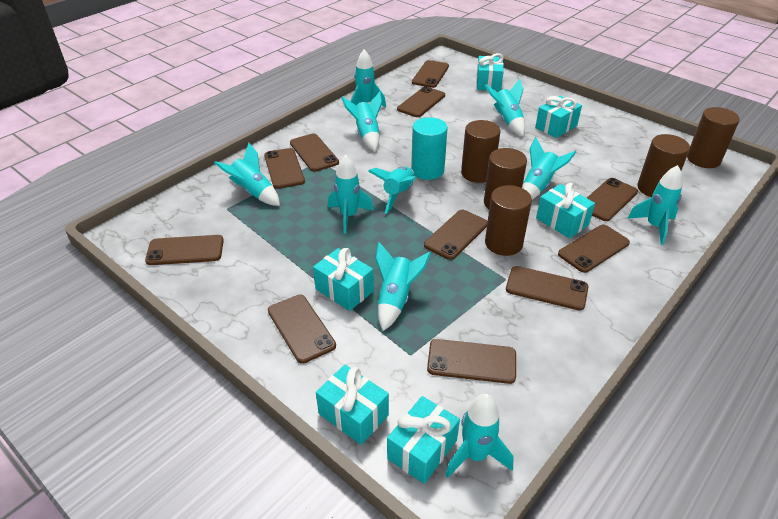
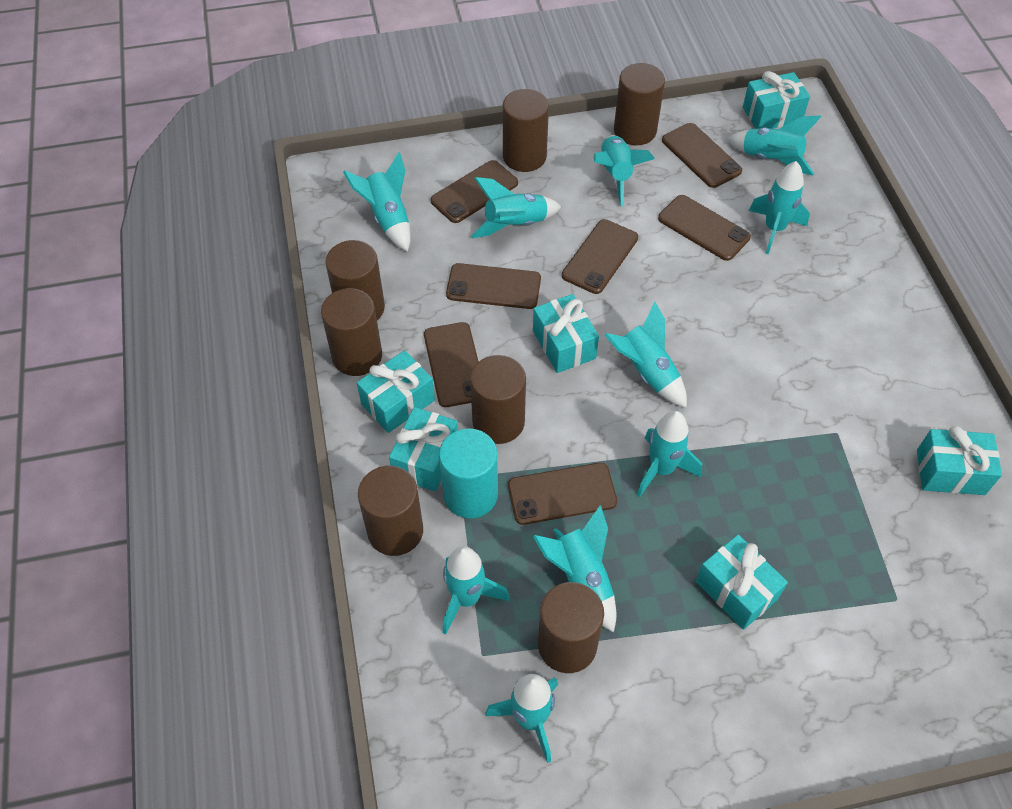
brown cylinder: [461,120,501,183] [484,148,527,209] [485,185,532,256] [637,134,690,197] [687,107,740,168] = 5 -> [321,288,382,376] [326,240,385,320] [358,466,423,556] [470,355,526,444] [503,89,549,172] [538,582,604,673] [614,63,665,145] = 7
brown phone: [145,235,224,265] [264,148,305,189] [268,295,336,363] [290,133,339,172] [397,86,445,117] [412,60,449,88] [424,210,488,260] [427,339,516,384] [506,266,589,310] [558,225,630,273] [587,178,638,221] = 11 -> [424,322,479,407] [430,160,518,223] [446,263,541,309] [508,463,617,525] [562,219,638,294] [658,195,751,261] [662,123,742,188] = 7

